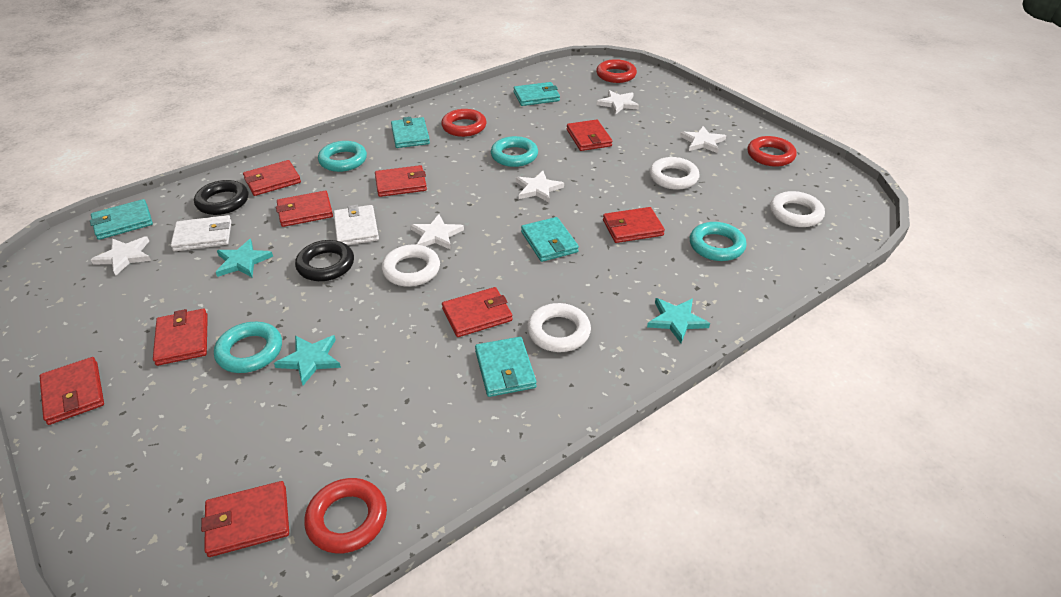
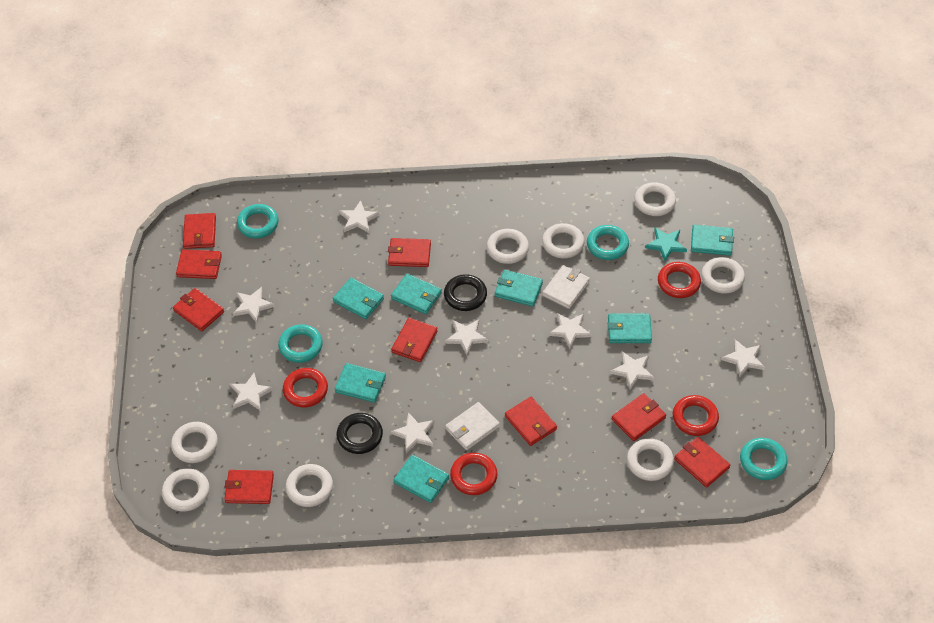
turquoise star: [216,239,273,277] [274,335,341,385] [647,298,710,343] = 3 -> [645,228,687,261] = 1
turquoise wallet: [90,199,153,240] [391,117,430,148] [475,337,537,397] [514,82,560,106] [521,217,579,262] = 5 -> [333,278,384,319] [335,363,386,403] [391,274,442,314] [394,455,449,503] [495,270,543,307] [608,314,652,343] [691,225,734,256] = 7
white ring: [382,245,440,287] [527,303,591,352] [649,157,700,190] [770,191,825,227] = 4 -> [162,468,209,512] [171,422,218,463] [286,464,333,507] [487,229,529,264] [542,223,585,258] [627,439,674,481] [634,182,676,216] [701,257,745,294] = 8
white star: [91,237,151,275] [410,214,464,250] [516,171,564,202] [597,90,639,115] [680,126,726,153] = 5 -> [230,373,274,411] [233,287,275,323] [339,200,380,233] [391,412,435,453] [445,319,488,355] [548,313,592,349] [610,351,654,390] [721,339,765,377] = 8

